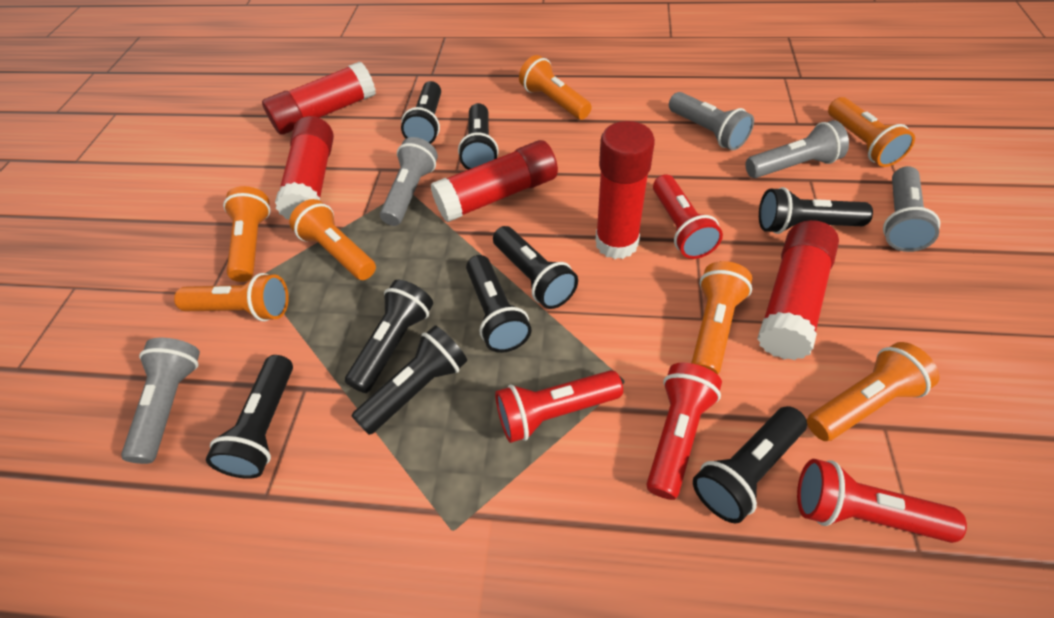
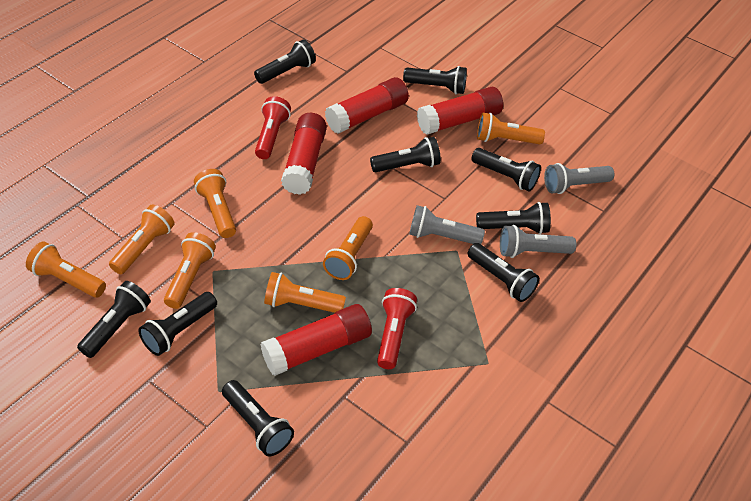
grey flashlight: [121,338,200,464] [380,137,438,226] [669,92,754,150] [745,120,849,178] [883,166,940,252] = 5 -> [409,205,485,244] [500,225,576,258] [544,163,615,194] = 3
red flashlight: [495,370,623,443] [647,363,722,500] [653,174,723,259] [797,459,967,543] = 4 -> [255,96,291,159] [377,288,417,369] = 2
red glue stick: [262,61,376,135] [275,116,334,220] [431,140,558,222] [595,121,655,259] [757,220,839,360] = 5 -> [260,304,372,376] [281,113,327,195] [325,77,409,134] [417,87,503,135] = 4

